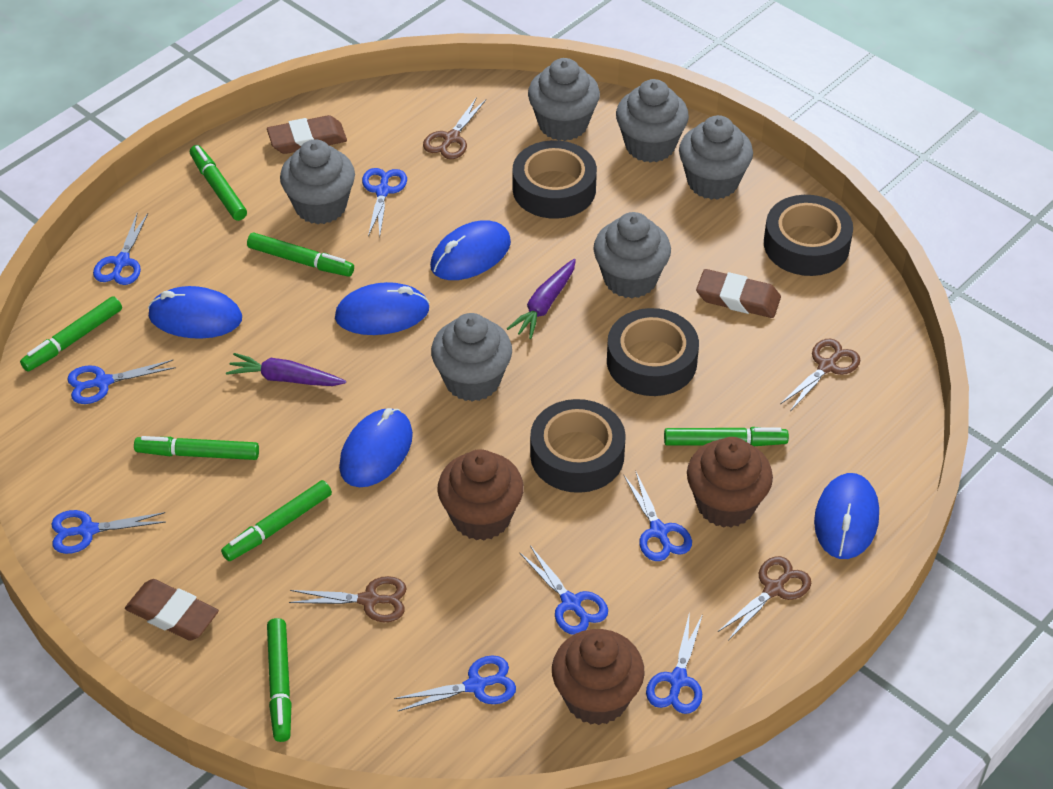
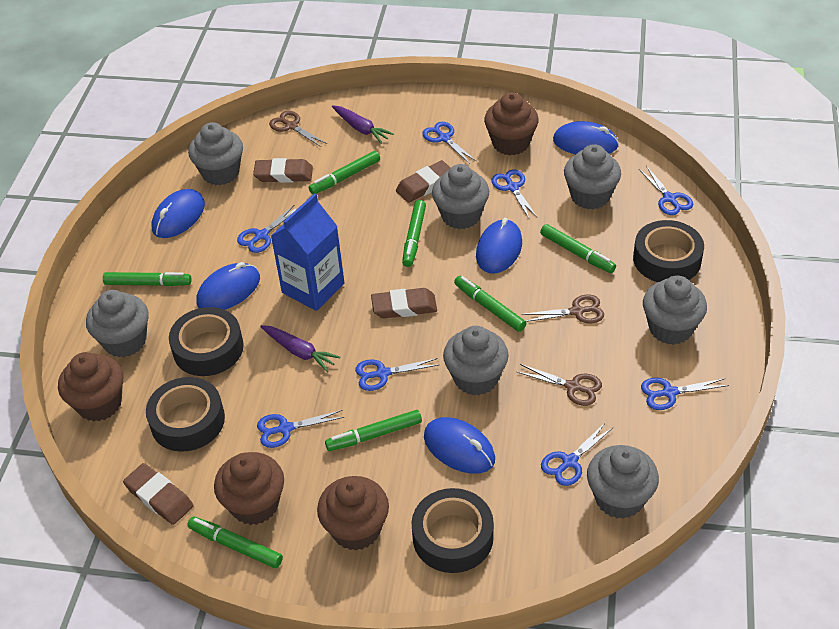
blue carton: none = 0 -> [271,193,344,311] = 1
brown cupcake: [437,449,524,540] [552,629,645,725] [687,437,773,528] = 3 -> [58,352,123,422] [214,452,284,525] [317,476,389,550] [484,92,539,155] = 4
brown eraser: [125,579,219,641] [267,115,347,154] [696,269,781,318] = 3 -> [123,463,193,525] [253,158,313,183] [371,288,437,318] [396,160,451,203] = 4
brown scissors: [289,576,407,622] [423,97,486,159] [718,556,811,641] [780,339,860,411] = 4 -> [269,111,327,147] [517,364,602,406] [522,294,604,323] = 3
grey cupcake: [280,139,355,224] [431,313,512,402] [528,58,600,141] [593,212,671,298] [616,79,689,163] [679,115,753,200] = 6 -> [86,290,149,357] [188,122,243,185] [432,164,489,229] [443,326,509,396] [564,144,621,209] [587,445,659,519] [643,275,707,345] = 7

